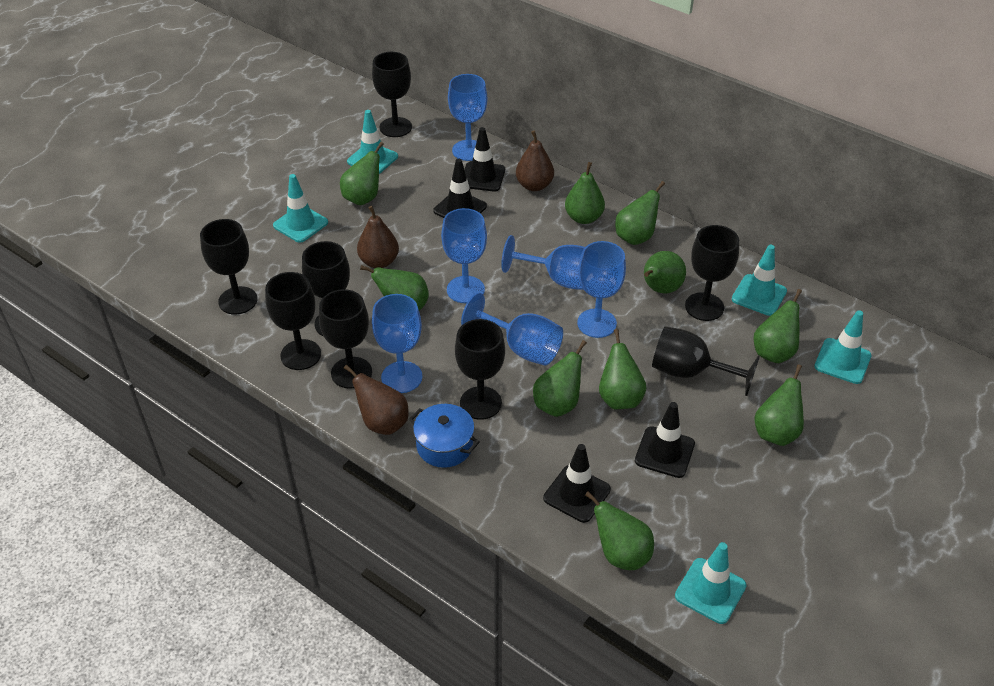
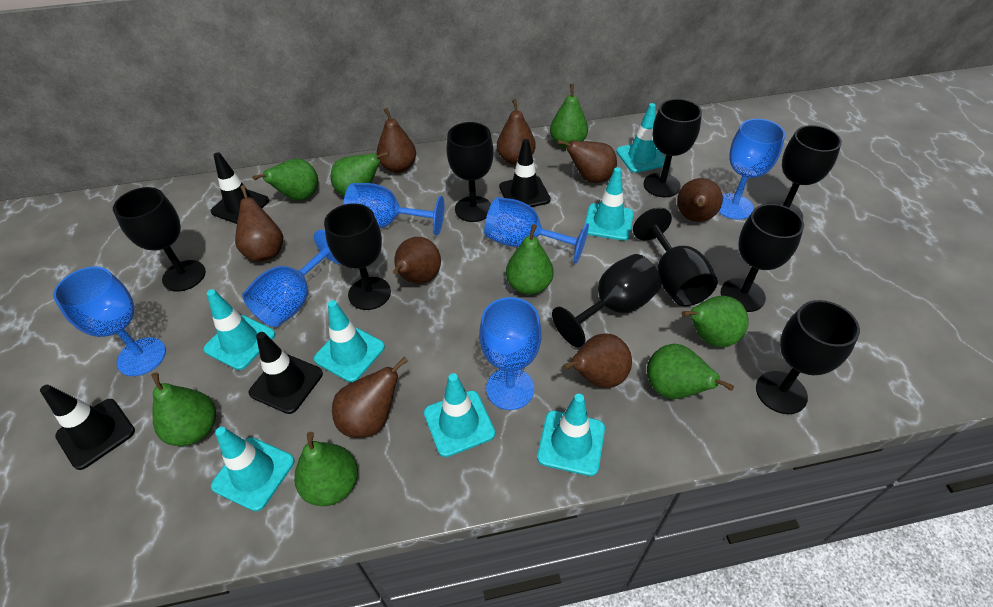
black goblet: [200,219,258,315] [265,272,321,370] [302,241,350,337] [319,289,372,389] [372,52,412,137] [455,319,505,420] [652,326,760,396] [685,225,739,321] = 8 -> [113,187,206,292] [324,203,391,310] [446,122,494,222] [552,254,661,347] [633,208,718,306] [643,99,702,197] [721,204,804,312] [756,300,860,414] [766,125,842,219] = 9
blue pot: [409,404,480,468] = 1 -> none = 0
brown pear: [344,364,409,435] [357,206,399,268] [516,130,554,191] = 3 -> [235,185,283,262] [332,357,408,438] [376,108,416,173] [393,237,441,284] [497,99,536,165] [557,140,617,183] [563,333,632,388] [677,178,723,222] = 8
green pear: [340,142,384,205] [360,265,429,311] [533,340,587,417] [565,162,605,224] [585,491,654,570] [599,329,646,410] [615,181,665,245] [644,251,686,293] [754,289,802,363] [755,364,804,446] = 10 -> [151,372,216,446] [252,159,318,201] [294,432,358,506] [331,151,389,196] [506,224,554,295] [550,84,588,149] [647,344,734,399] [682,296,749,347] = 8
turquoise traffic cone: [273,174,328,243] [347,110,398,174] [675,542,747,624] [732,245,787,316] [814,310,872,384] = 5 -> [204,289,275,370] [211,427,294,511] [314,300,385,382] [424,373,495,457] [537,394,605,476] [584,167,634,241] [616,103,665,173] = 7

